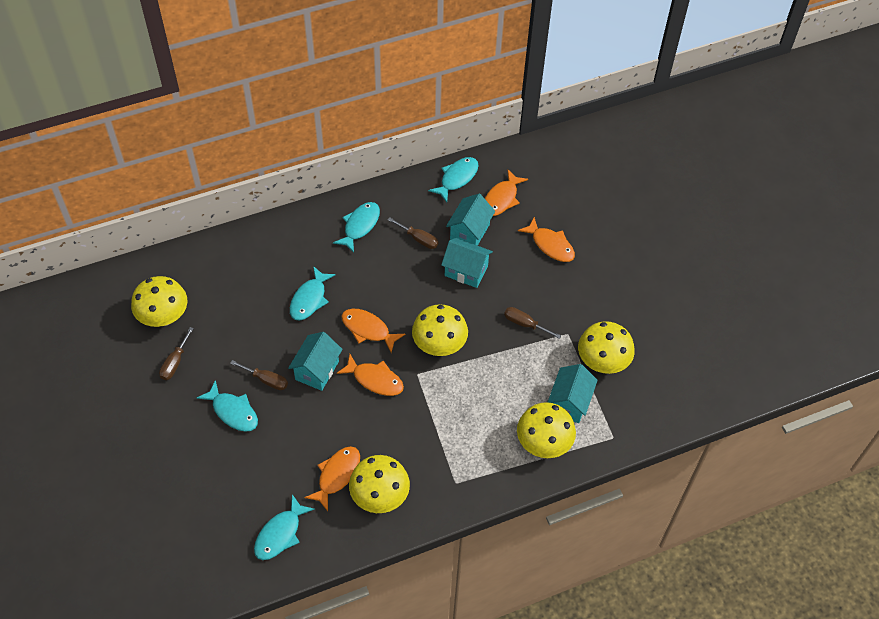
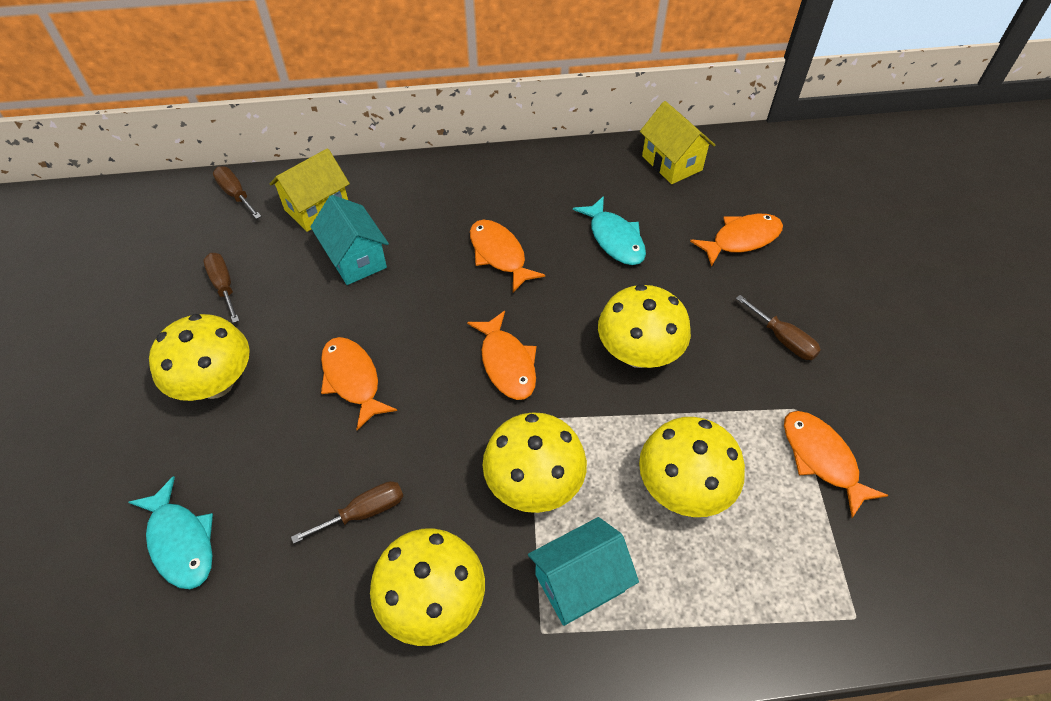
turquoise fish: [197,380,258,432] [254,494,315,560] [290,266,336,321] [333,202,380,253] [428,157,479,202] = 5 -> [128,476,213,589] [573,196,646,265] = 2
turquoise house: [288,332,343,391] [441,238,493,288] [446,194,495,246] [547,364,598,423] = 4 -> [310,195,389,285] [528,517,639,626] = 2
yellow house: none = 0 -> [269,148,350,232] [640,101,715,184] = 2

